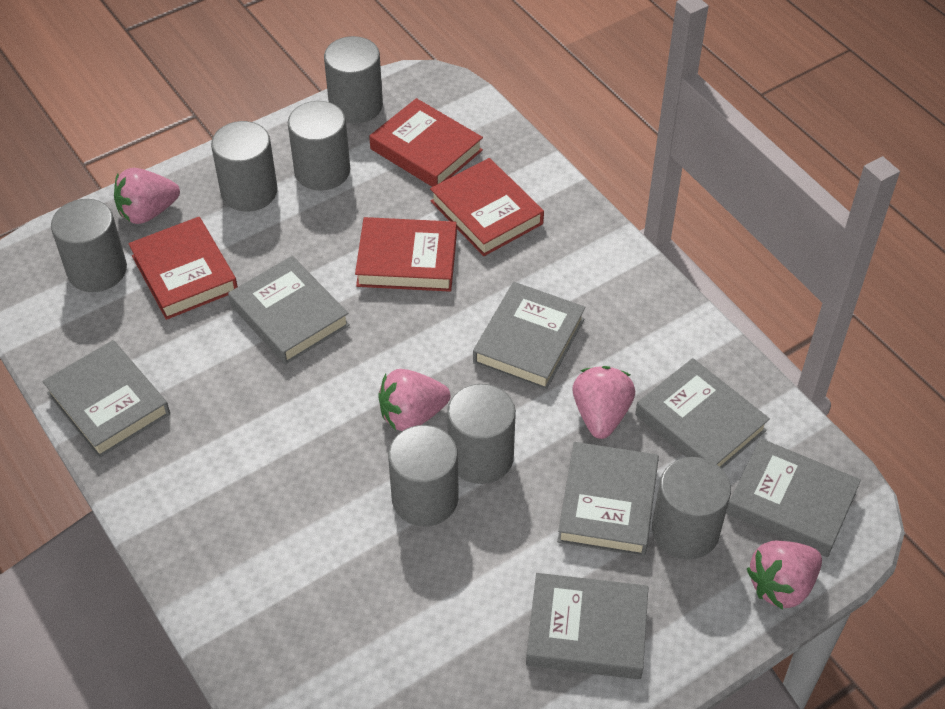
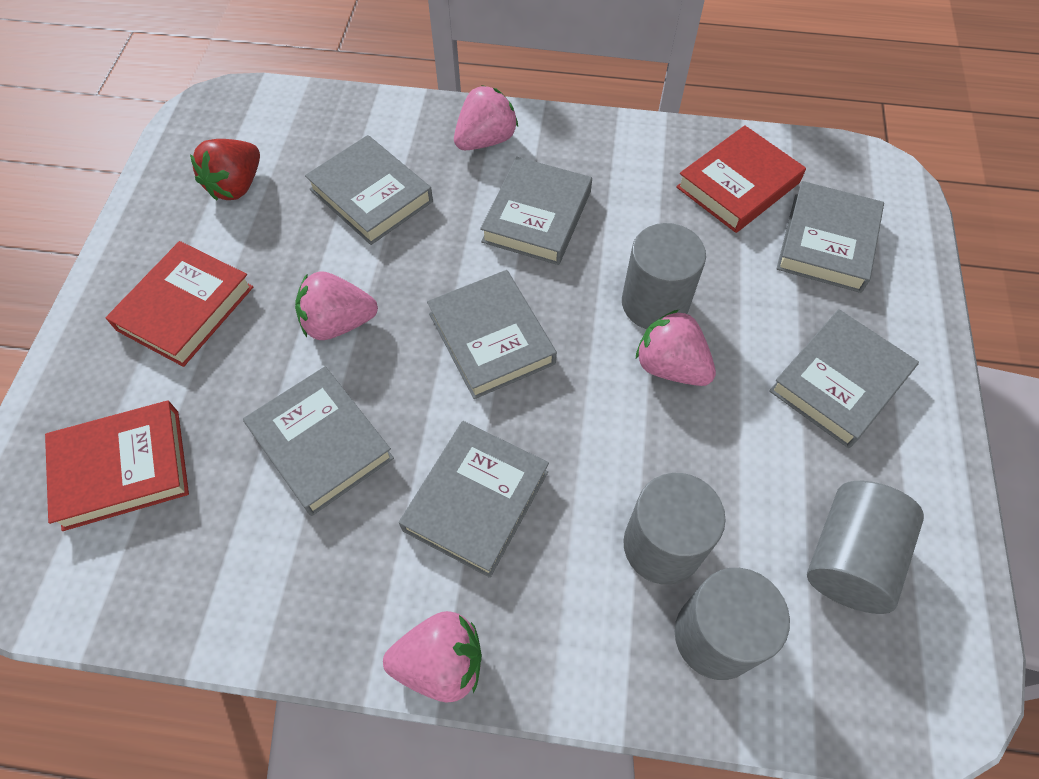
grey cylinder: [51,199,127,292] [211,121,278,211] [288,101,350,190] [324,36,383,123] [388,425,459,526] [447,384,516,484] [652,457,731,559] = 7 -> [622,223,706,329] [623,473,726,585] [674,568,790,680] [807,481,924,614] = 4
red book: [128,217,238,320] [355,217,457,292] [369,98,483,187] [430,158,544,256] = 4 -> [45,401,189,531] [106,241,253,367] [676,125,806,233] = 3
red strawberry: none = 0 -> [190,139,260,200] = 1

